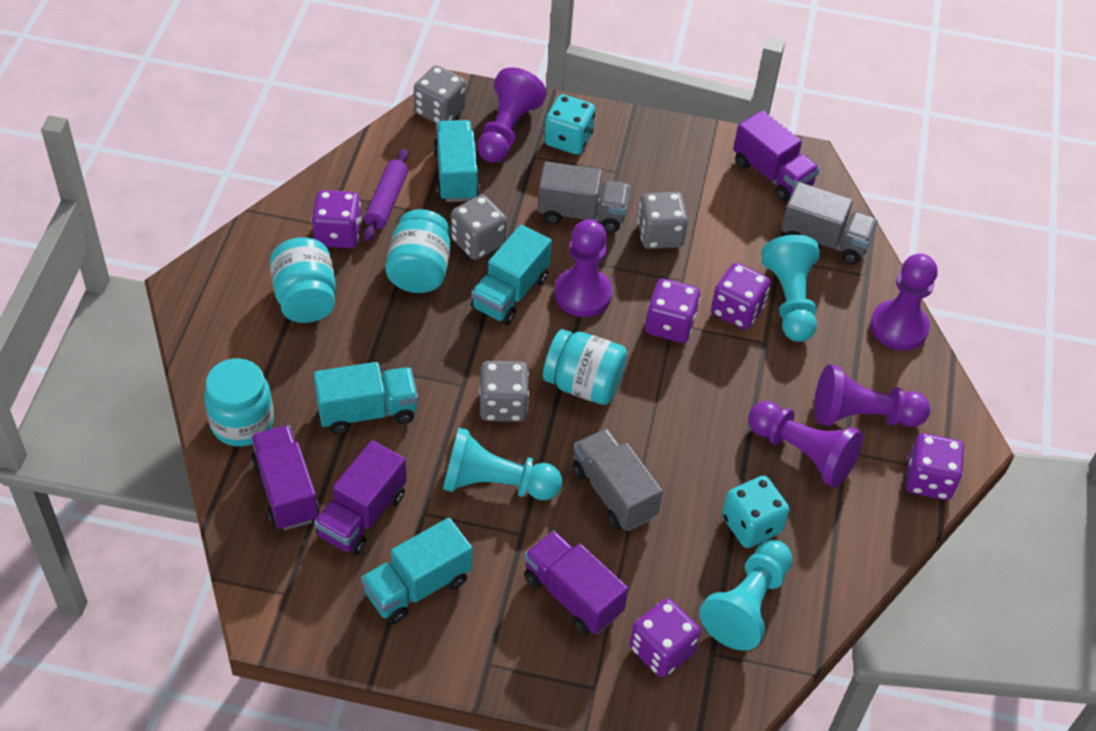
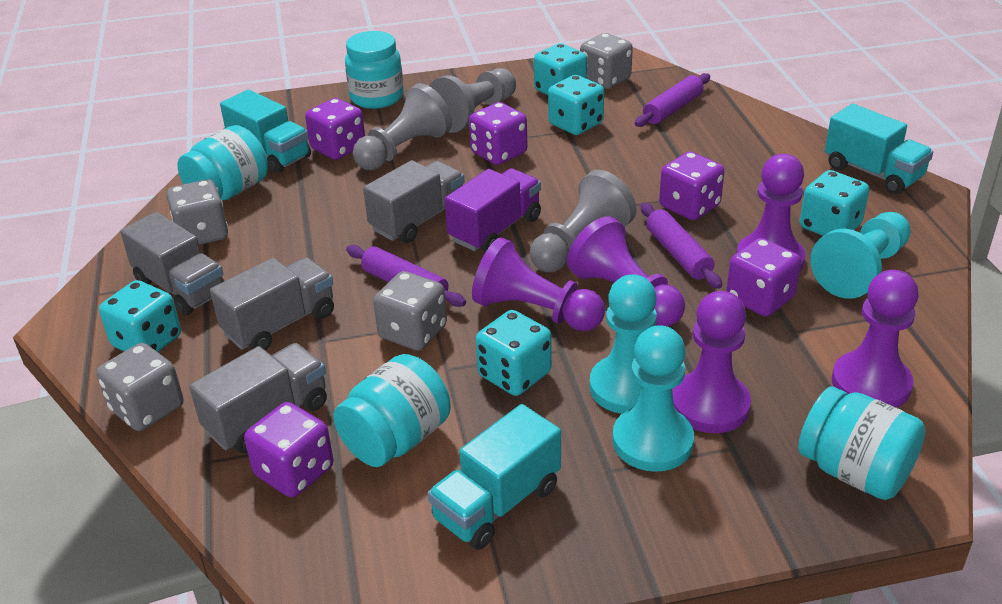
grey pawn: none = 0 -> [353,83,452,170] [429,68,516,133] [530,170,636,272] = 3
grey truck: [538,161,630,233] [572,428,663,531] [781,182,878,264] = 3 -> [120,212,224,316] [189,343,327,453] [210,257,334,351] [363,160,465,243] = 4
purple rolling pin: [363,148,408,242] = 1 -> [346,245,466,307] [635,73,710,127] [641,203,722,289] = 3
purple truck: [251,425,320,530] [314,440,407,555] [524,531,629,635] [733,110,820,202] = 4 -> [445,168,541,252] = 1
turquoise dice: [544,94,595,155] [722,476,790,548] = 2 -> [99,280,181,352] [476,310,552,396] [534,43,587,95] [548,75,604,135] [800,170,869,236] = 5
turquoise truck: [314,362,418,434] [361,518,473,624] [433,120,480,202] [471,224,552,325] = 4 -> [220,89,311,173] [427,404,561,550] [825,104,933,194] = 3

